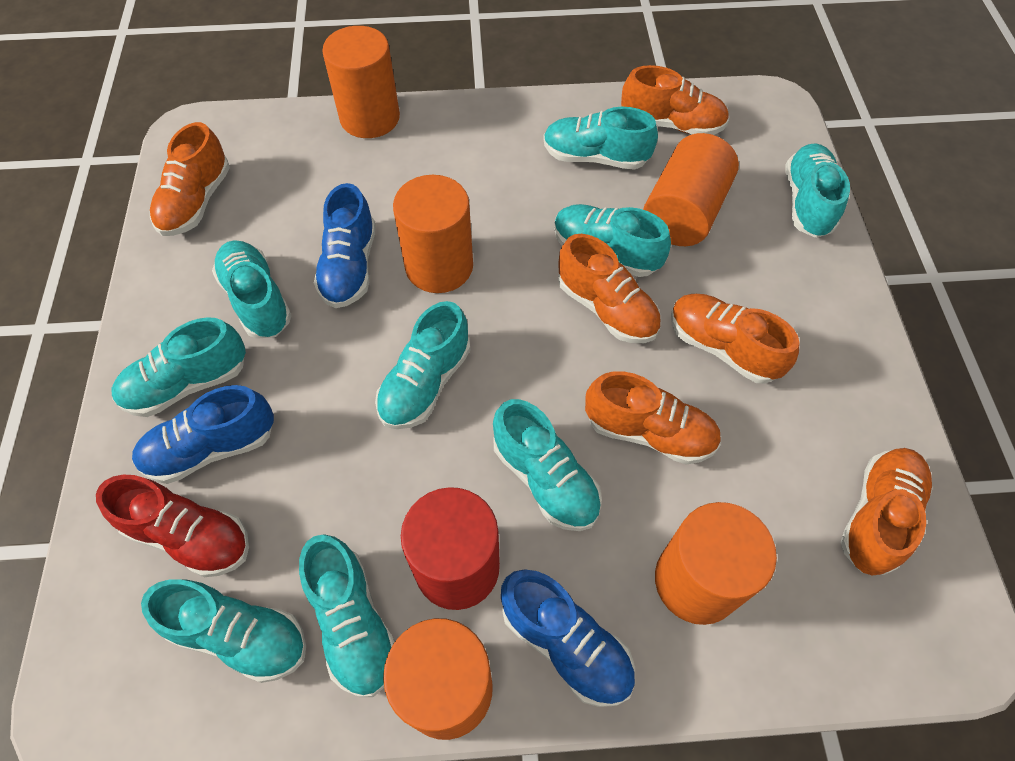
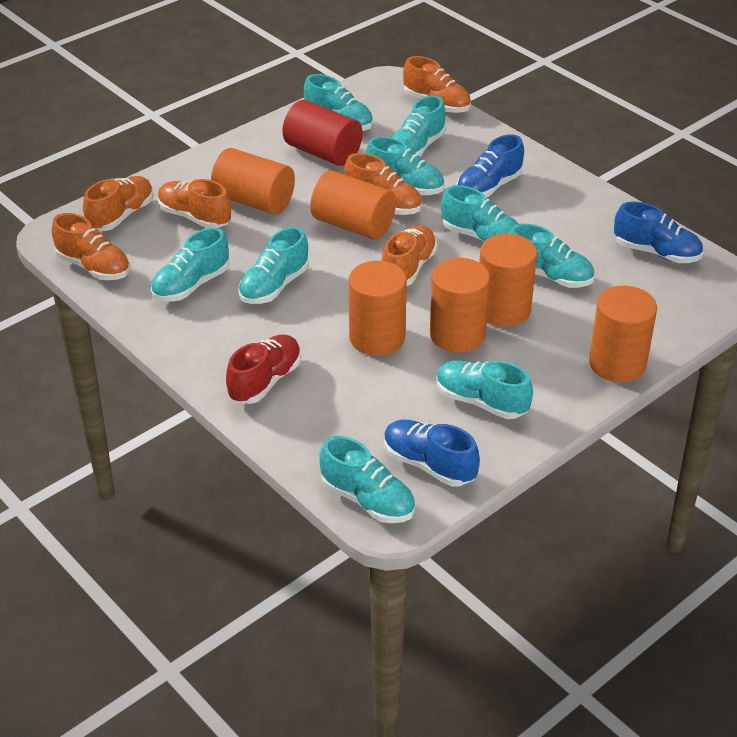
orange cylinder: [322,26,400,138] [383,618,493,740] [393,175,473,293] [643,133,739,246] [655,502,777,625] = 5 -> [211,148,295,215] [310,170,396,240] [349,261,407,356] [430,258,490,353] [479,234,537,327] [589,286,657,382] = 6

